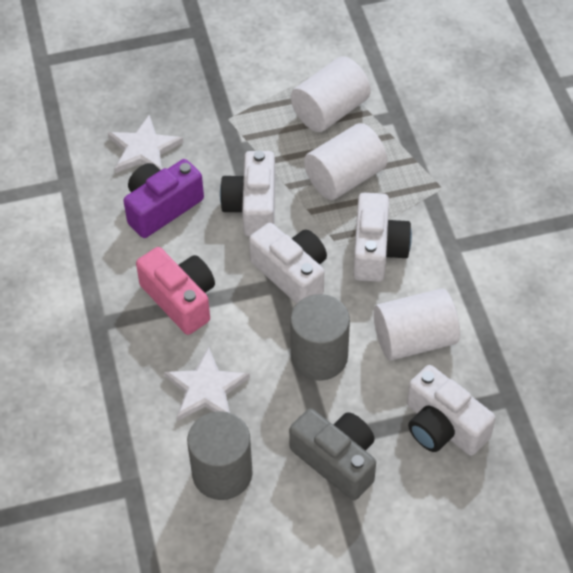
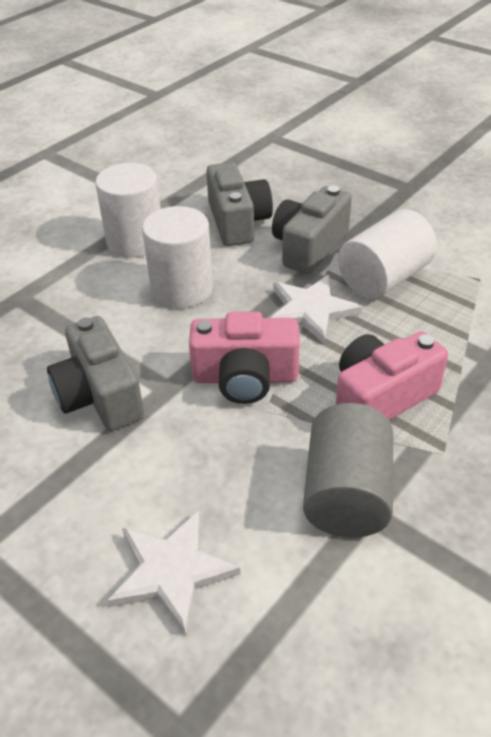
grey camera: [289,409,376,500] = 1 -> [47,316,144,431] [206,162,273,246] [272,186,352,274] = 3
grey cylinder: [187,411,253,500] [290,294,350,381] = 2 -> [303,403,393,537] = 1
pink camera: [136,247,215,335] = 1 -> [189,312,300,404] [336,331,448,420] = 2
purple camera: [124,159,204,238] = 1 -> none = 0
white camera: [220,151,275,237] [249,223,327,304] [353,193,412,282] [407,365,495,456] = 4 -> none = 0

